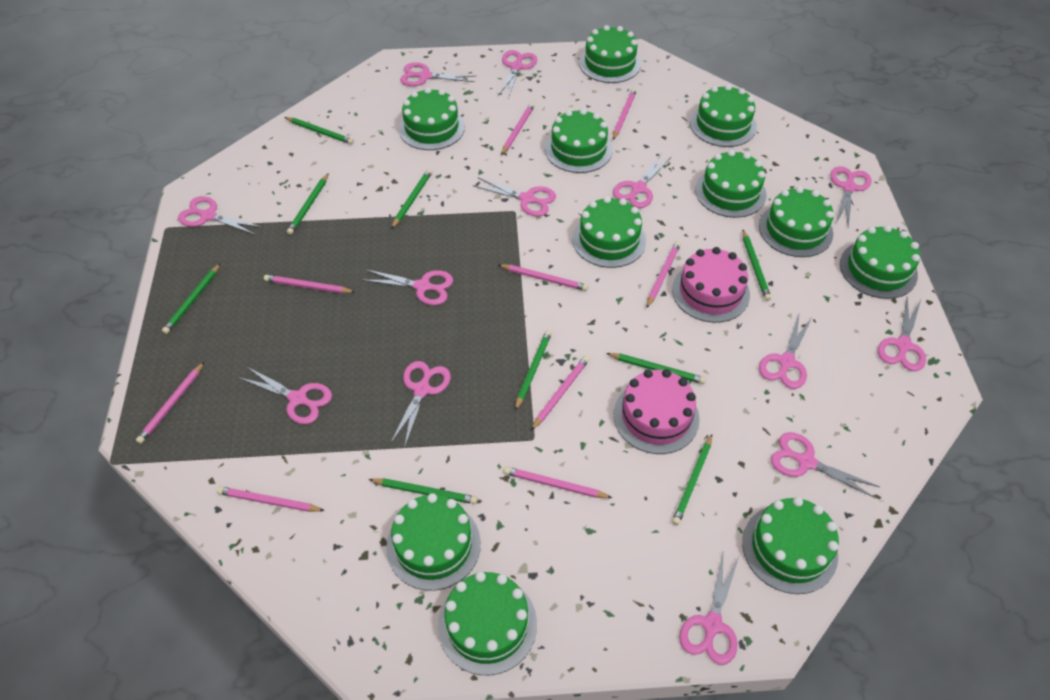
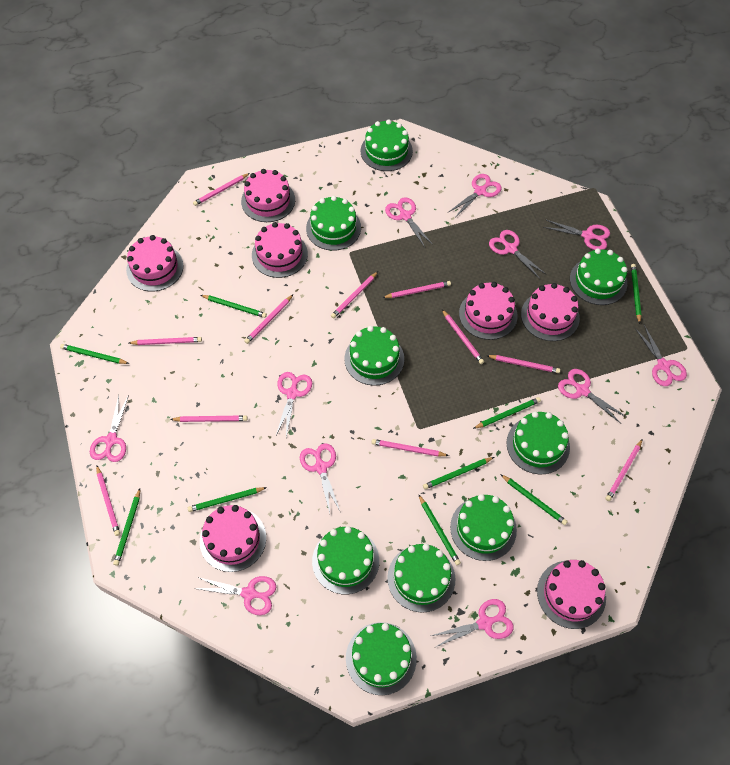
green cake: [386,493,481,591] [399,87,465,150] [438,571,537,675] [545,109,613,173] [572,196,646,268] [579,25,641,83] [690,84,757,147] [695,150,766,218] [742,497,839,594] [759,186,834,257] [840,225,920,299] = 11 -> [306,196,361,251] [312,526,379,594] [344,326,404,386] [346,622,417,695] [361,120,413,171] [387,544,456,613] [450,494,517,561] [506,411,570,474] [570,248,627,305] = 9
pink cake: [614,369,700,454] [672,247,750,323] = 2 -> [126,235,183,291] [200,505,266,572] [241,169,295,222] [252,222,308,278] [459,282,517,340] [521,283,580,341] [537,560,606,629] = 7
pink pencil: [136,362,204,444] [217,486,325,512] [264,275,355,293] [499,264,588,291] [501,103,535,155] [504,467,612,498] [531,356,589,430] [613,88,637,140] [646,241,681,308] = 9 -> [96,466,120,536] [129,337,202,345] [170,415,247,422] [193,173,250,206] [244,295,293,344] [331,272,378,319] [371,439,449,456] [382,281,451,298] [442,310,484,364] [486,355,560,373] [605,439,643,501] = 11
pink scissors: [178,196,262,235] [238,366,332,424] [362,269,453,305] [390,361,451,448] [400,62,475,86] [473,177,556,216] [498,50,537,98] [613,154,672,208] [679,550,739,665] [759,315,813,389] [771,432,880,499] [831,166,871,227] [878,297,926,371] = 13 -> [90,395,129,462] [194,576,276,615] [276,372,312,437] [300,443,340,513] [385,197,433,248] [431,599,514,648] [449,174,502,218] [489,230,547,279] [543,219,610,250] [558,369,626,423] [635,325,687,386] = 11

